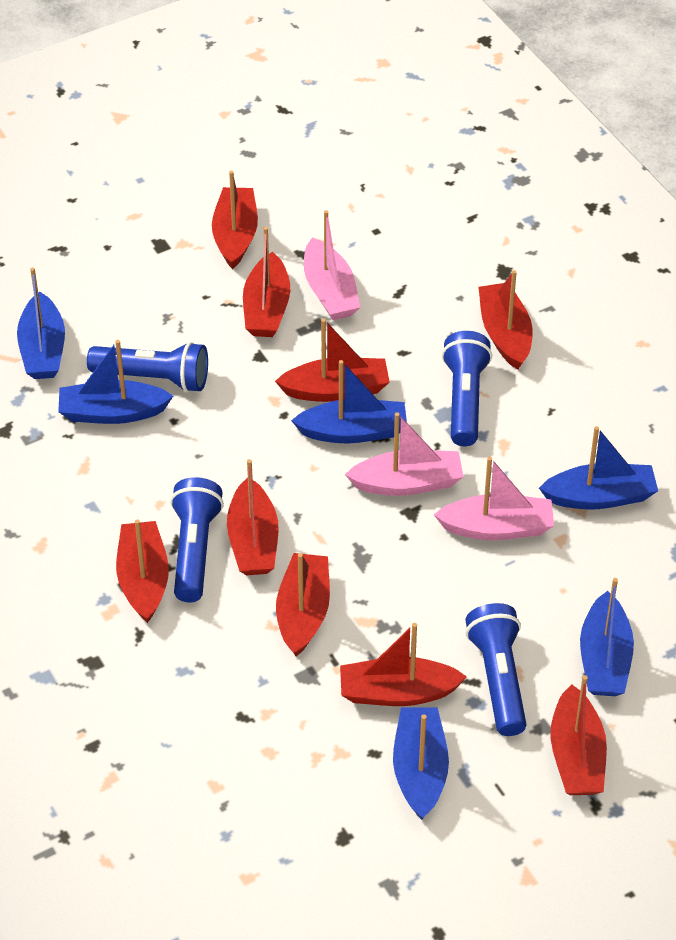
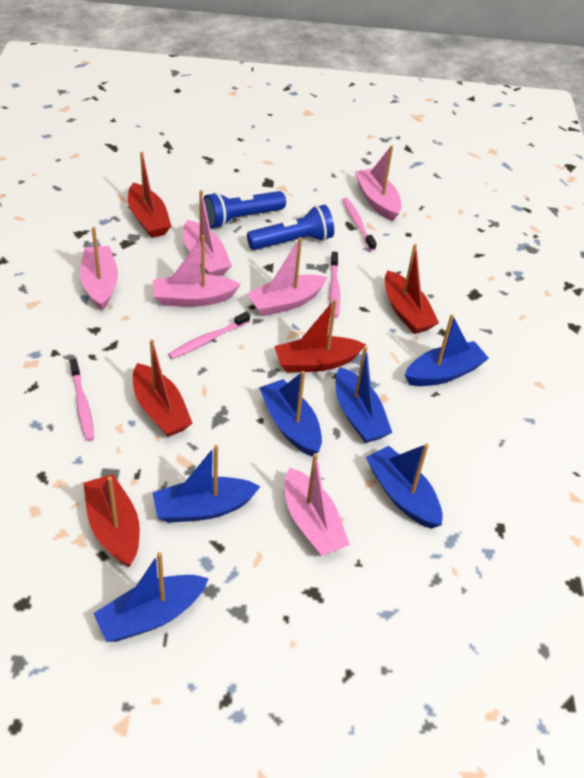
blue flashlight: [87,342,208,392] [170,477,224,602] [442,331,492,446] [465,603,526,736] = 4 -> [204,191,286,228] [247,205,334,250] = 2
pink boat: [304,210,360,320] [345,412,464,496] [434,457,554,540] = 3 -> [80,227,118,310] [153,235,241,307] [183,190,232,276] [247,237,327,316] [285,453,350,556] [355,145,401,221] = 6
pink toothbrush: none = 0 -> [70,359,94,441] [168,312,250,359] [329,252,340,318] [342,198,377,251] = 4
red boat: [116,519,169,623] [212,171,258,269] [227,459,279,575] [243,227,290,337] [275,318,390,402] [276,553,330,657] [340,623,467,706] [478,270,533,370] [550,675,607,795] = 9 -> [83,474,140,567] [128,152,171,238] [133,340,192,437] [274,299,366,373] [385,244,439,334] = 5

